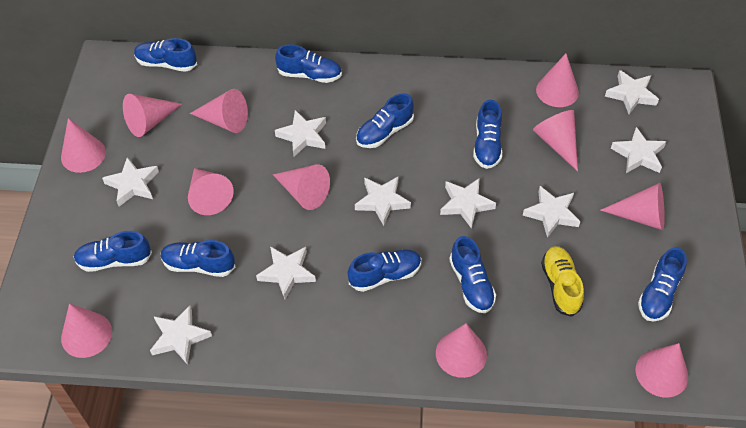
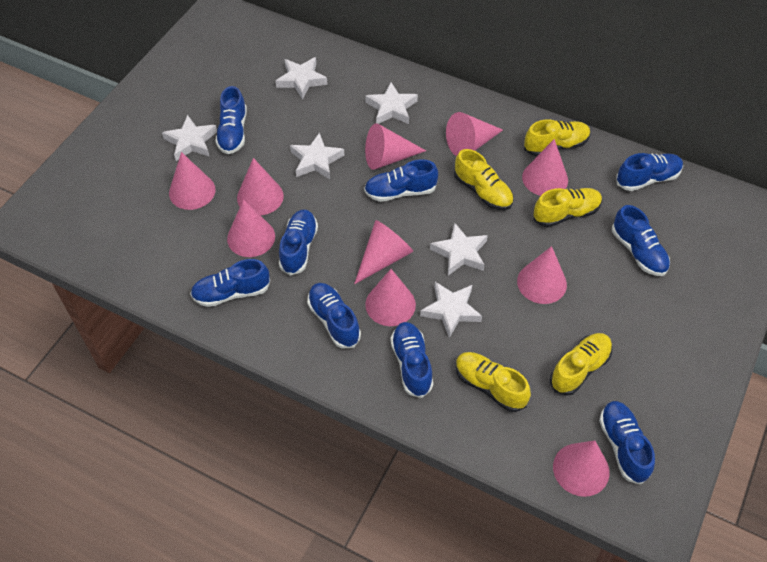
pink cone: [61,118,106,173] [61,303,112,358] [123,94,182,137] [188,168,234,215] [190,89,248,133] [273,164,330,210] [436,323,487,378] [533,110,578,171] [536,54,579,107] [600,183,665,230] [636,343,688,398] = 11 -> [169,152,216,210] [227,199,275,257] [237,158,284,215] [354,220,413,284] [365,123,426,170] [365,269,416,326] [446,112,503,156] [517,246,567,304] [522,139,568,196] [553,440,610,497] = 10
white star: [102,157,159,206] [150,305,212,365] [256,246,316,299] [275,110,326,157] [355,177,411,226] [440,178,496,229] [523,186,580,238] [605,70,659,114] [611,127,666,173] = 9 -> [162,115,217,161] [275,57,328,100] [290,132,344,179] [365,82,418,124] [420,282,482,338] [430,223,488,276] = 6
yellow shoe: [541,246,584,317] = 1 -> [454,149,513,210] [456,352,531,412] [524,119,591,156] [533,188,602,227] [550,333,613,395] = 5

